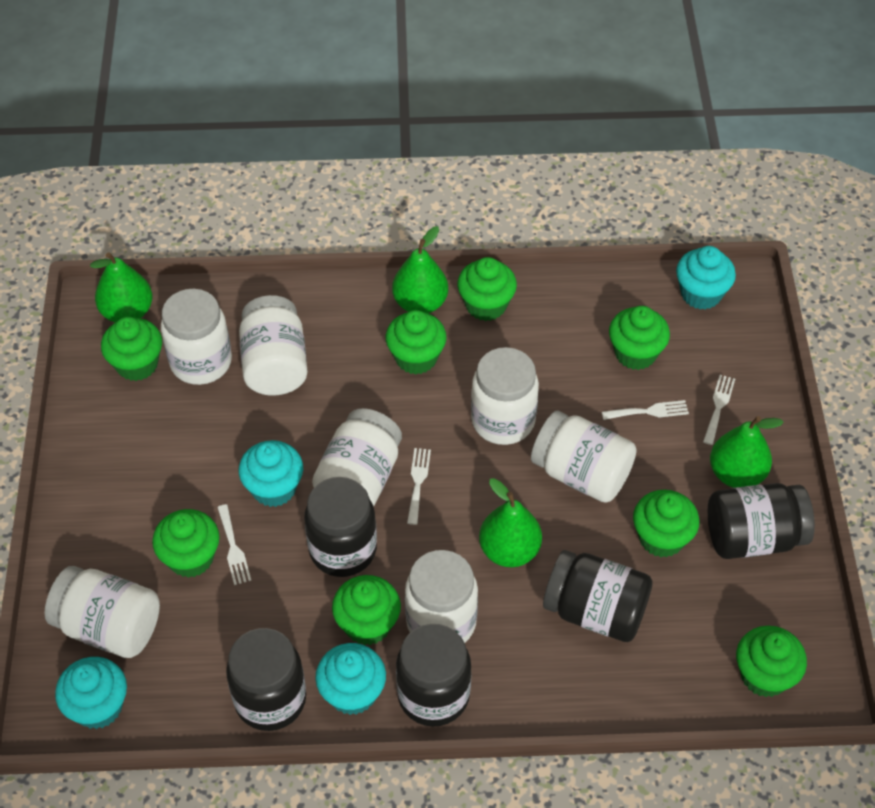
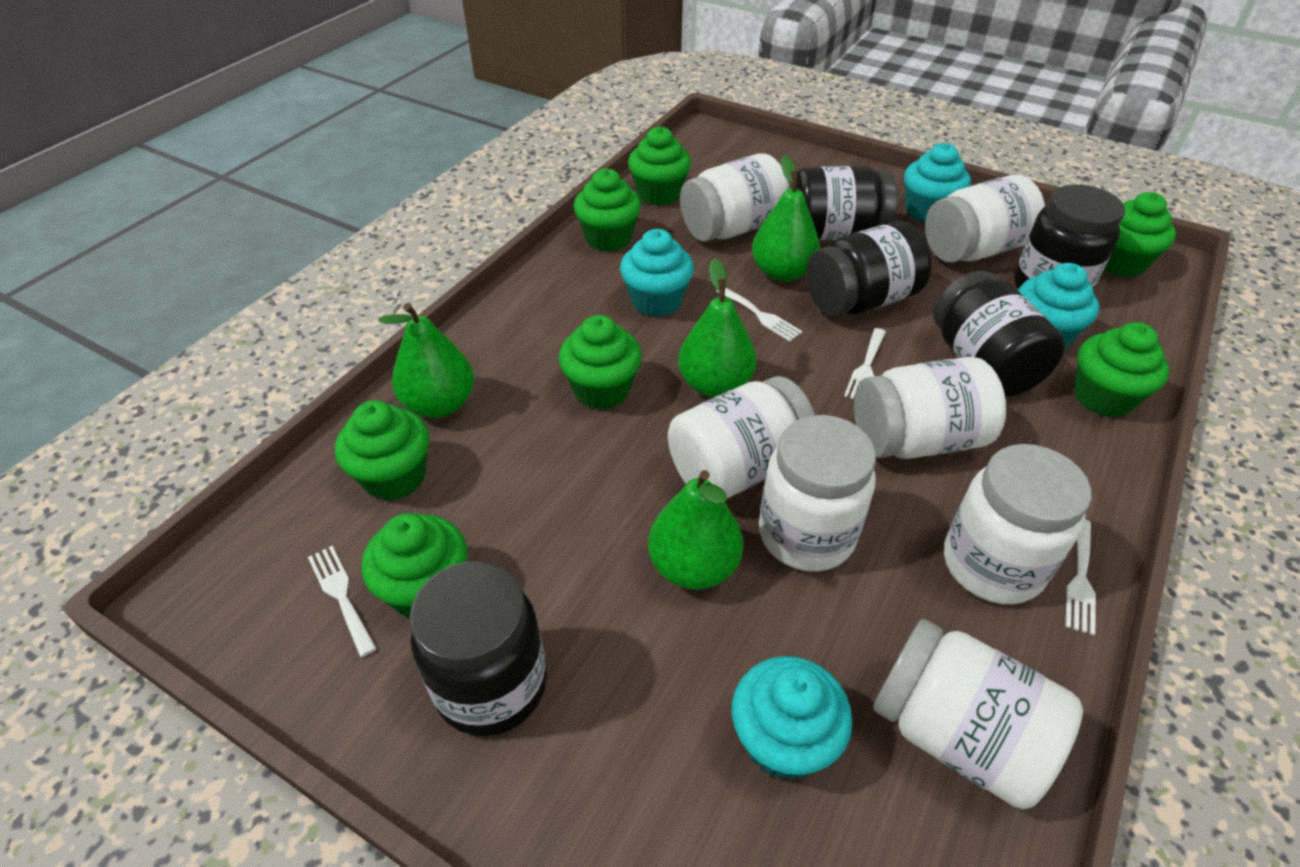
green cupcake: [101,317,162,381] [152,509,220,578] [332,575,401,645] [386,310,447,374] [457,257,517,321] [609,306,670,370] [633,490,700,558] [736,626,807,697] = 8 -> [335,400,429,501] [361,513,467,618] [559,315,642,410] [574,169,641,252] [628,126,691,206] [1074,322,1169,417] [1104,192,1176,277] = 7

